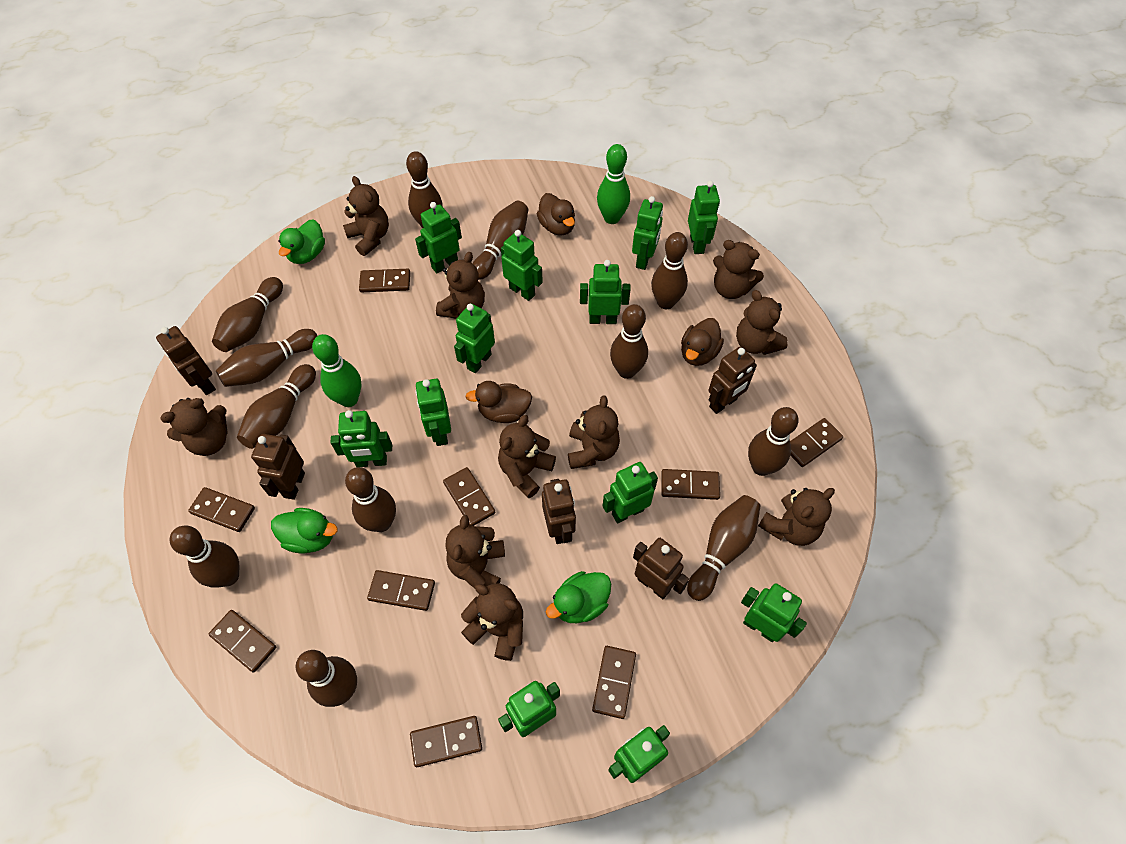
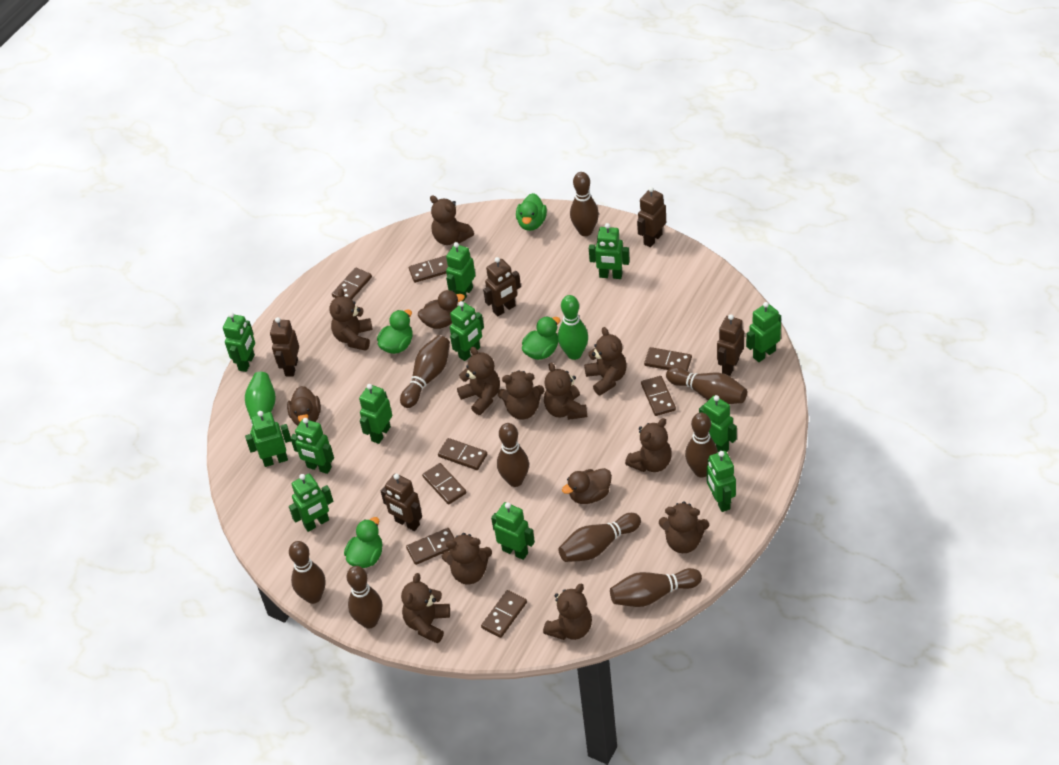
brown bowling pin: [170,525,239,587] [212,277,283,352] [216,329,317,387] [237,364,316,449] [296,650,357,707] [345,467,396,532] [406,151,442,228] [473,201,529,280] [610,304,648,379] [651,232,688,309] [687,495,761,601] [748,407,799,476] = 12 -> [289,541,326,604] [347,566,382,628] [400,335,450,408] [497,423,529,487] [558,513,641,562] [570,172,599,236] [610,568,702,607] [666,367,747,404] [685,413,718,477] = 9
brown domino: [188,487,255,532] [208,610,276,673] [359,269,410,292] [367,570,435,611] [410,716,482,767] [443,467,495,526] [592,646,636,719] [661,469,720,500] [790,418,843,467] = 9 -> [332,267,372,300] [406,528,455,565] [409,255,448,283] [422,463,466,505] [438,438,487,470] [481,590,527,638] [641,376,676,416] [644,347,692,371] = 8
brown teddy bear: [160,398,228,456] [343,176,389,256] [436,252,485,319] [445,515,505,589] [461,584,523,661] [498,415,556,498] [568,395,620,469] [713,240,764,299] [736,290,787,355] [758,488,835,546] = 10 -> [330,289,373,351] [401,573,450,644] [430,195,474,245] [442,533,492,584] [457,347,500,415] [498,370,544,419] [543,584,592,640] [544,363,587,420] [584,327,626,396] [625,418,672,472] [659,501,709,553] = 11
green duck: [271,508,338,554] [278,219,325,264] [546,571,611,623] = 3 -> [344,517,382,568] [377,309,413,354] [516,193,547,231] [522,316,561,360] = 4

